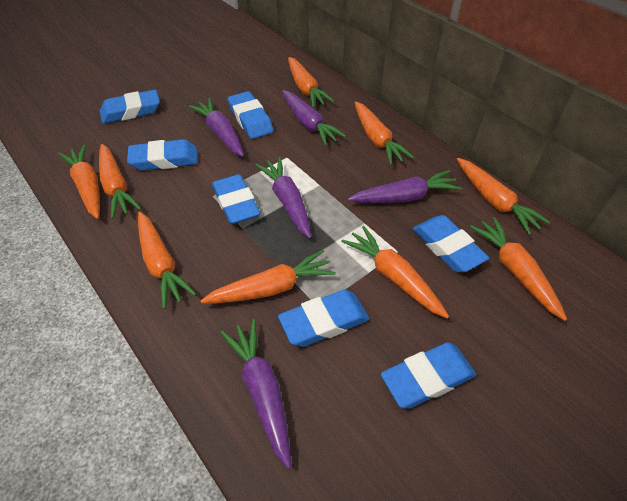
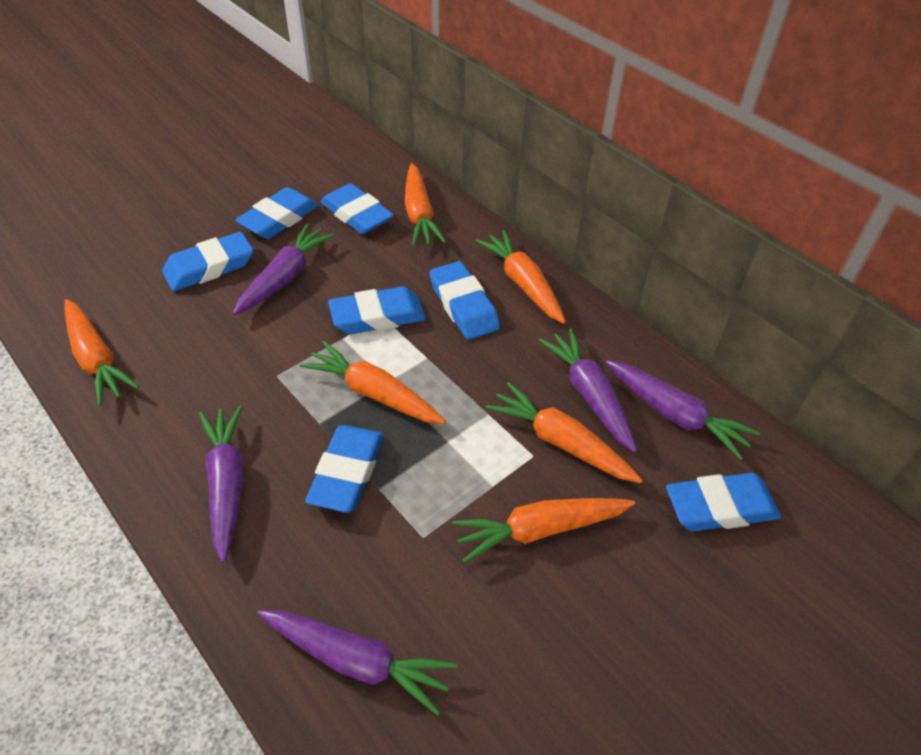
orange carrot: [58,145,100,219] [99,144,142,219] [138,212,196,309] [201,250,336,303] [288,57,335,108] [341,226,449,319] [354,101,414,165] [457,158,551,235] [470,217,567,321] = 9 -> [64,299,139,406] [300,341,446,424] [405,163,446,247] [452,498,635,563] [476,230,566,324] [486,382,643,483] = 6

